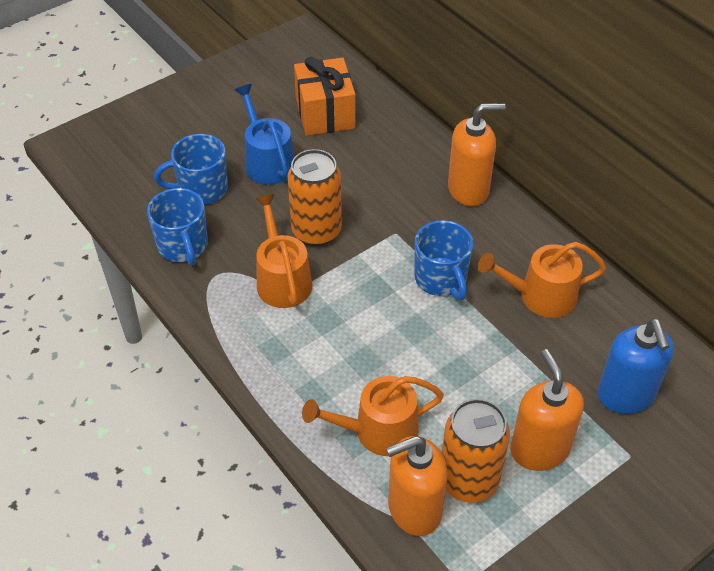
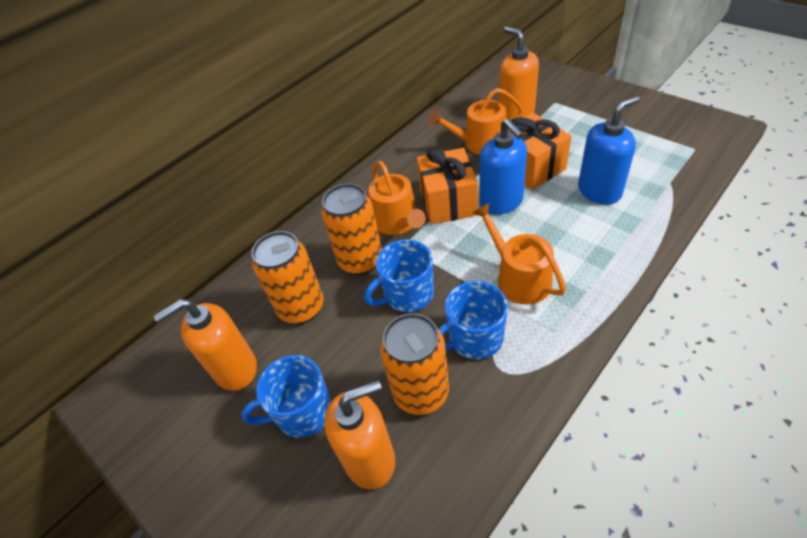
blue soap dispenser: [597,319,674,414] = 1 -> [479,119,527,215] [578,96,640,205] = 2
blue watering can: [235,84,295,185] = 1 -> none = 0
orange can: [288,149,342,247] [442,399,510,503] = 2 -> [252,231,324,324] [321,183,382,275] [380,313,449,415] = 3
orange gift: [294,57,356,136] = 1 -> [417,148,478,225] [498,112,571,190] = 2

